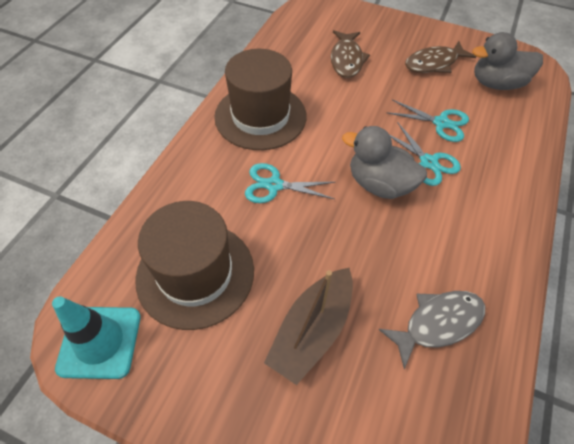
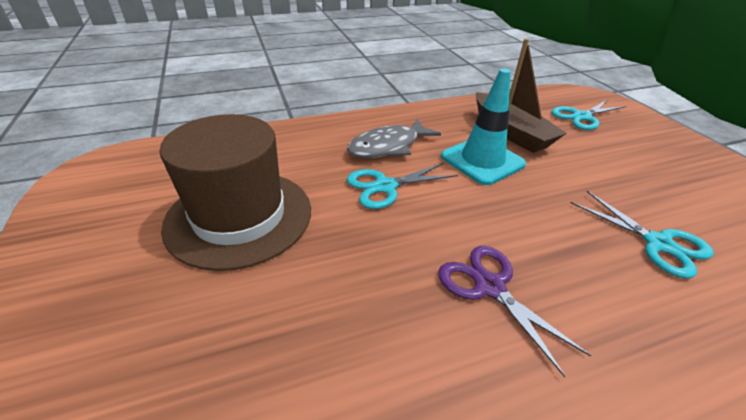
brown fish: [331,30,370,78] [405,41,476,73] = 2 -> none = 0
brown hat: [135,201,254,330] [214,49,306,150] = 2 -> [159,114,311,271] = 1
grey duck: [342,126,427,199] [472,32,543,90] = 2 -> none = 0
purple scissors: none = 0 -> [438,246,592,377] = 1

